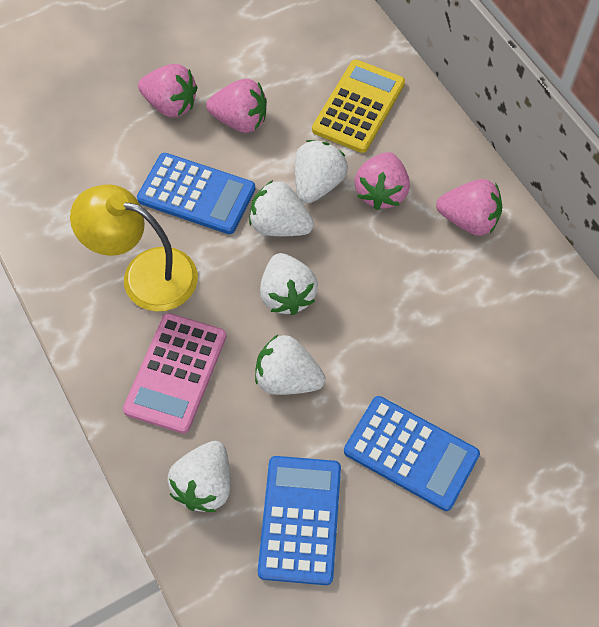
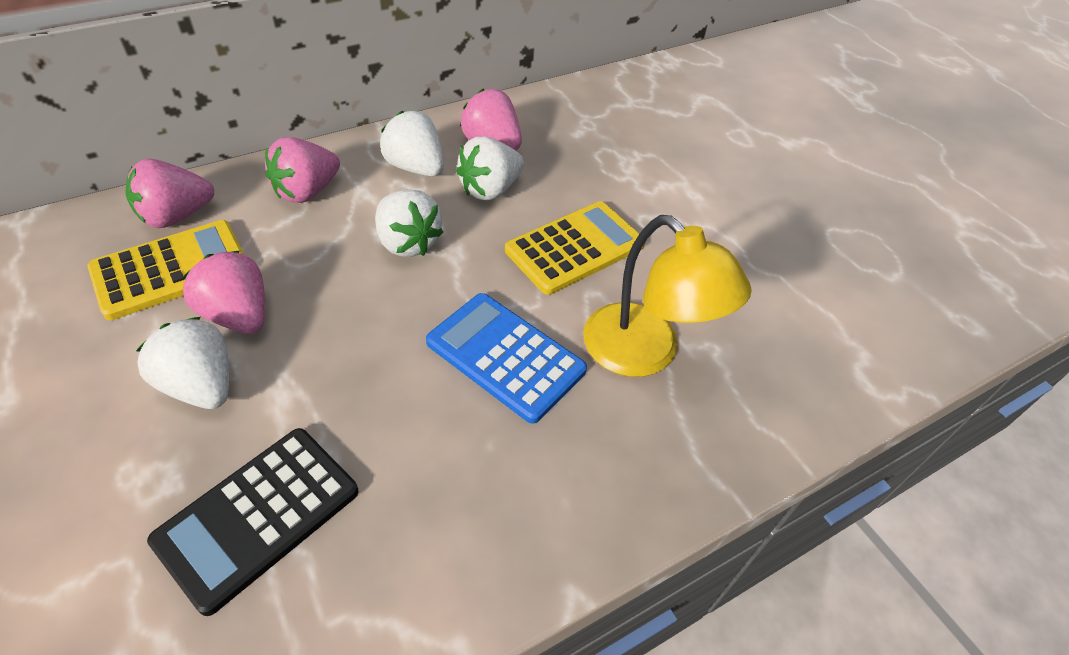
black calculator: none = 0 -> [147,428,358,616] = 1
blue calculator: [137,153,255,234] [258,456,341,585] [344,396,480,511] = 3 -> [426,293,587,424] = 1
pink calculator: [123,313,226,434] = 1 -> none = 0
white strawberry: [167,441,231,512] [249,180,314,236] [255,335,325,395] [260,253,318,315] [295,140,348,204] = 5 -> [136,317,229,409] [375,189,443,257] [380,111,444,177] [456,136,524,201] = 4
yellow calculator: [312,60,405,153] = 1 -> [87,220,244,320] [505,201,645,295] = 2

